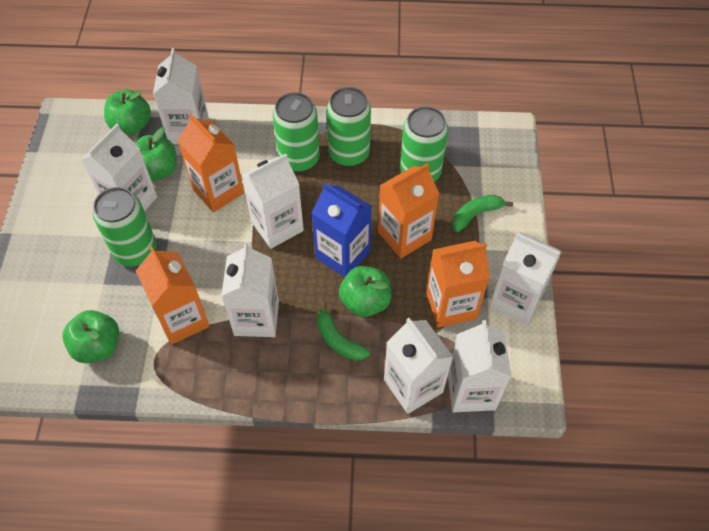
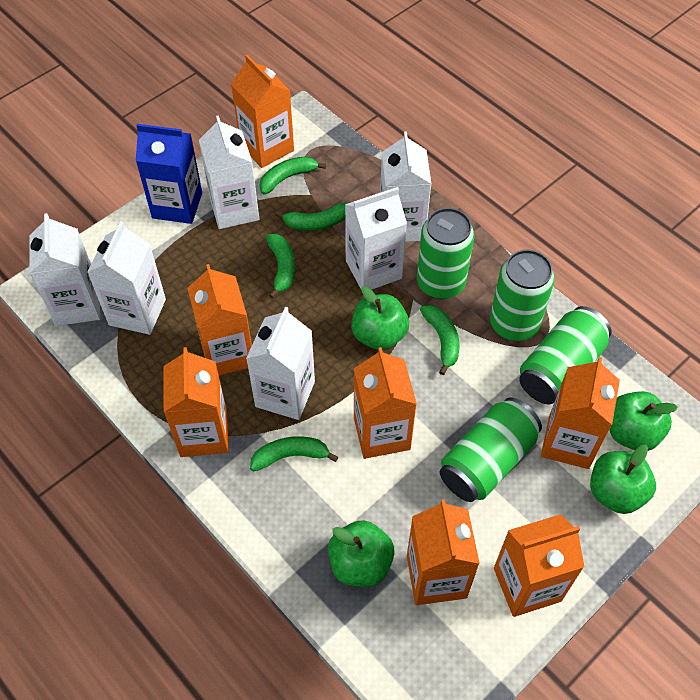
green banana: [317,302,370,361] [452,195,513,232] = 2 -> [250,436,338,472] [259,156,326,194] [266,234,295,298] [275,203,348,231] [420,305,459,375] = 5
orange carton: [136,246,209,345] [178,114,244,213] [378,163,439,258] [426,241,490,328] = 4 -> [163,347,229,457] [187,264,252,376] [231,55,294,168] [354,347,417,459] [407,499,480,605] [494,514,584,617] [541,357,620,469] = 7
white carton: [81,123,157,211] [153,48,209,145] [221,243,279,337] [242,154,304,249] [384,318,453,414] [448,320,511,412] [490,232,562,325] = 7 -> [29,213,101,326] [87,221,166,335] [199,115,259,229] [246,307,315,420] [345,187,407,290] [380,131,431,242] = 6

